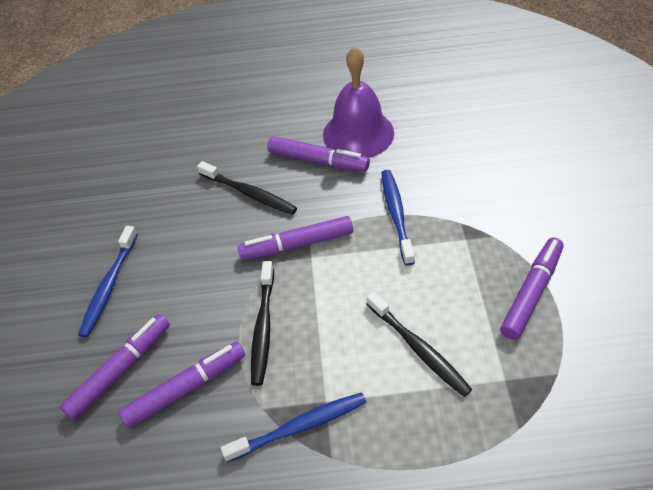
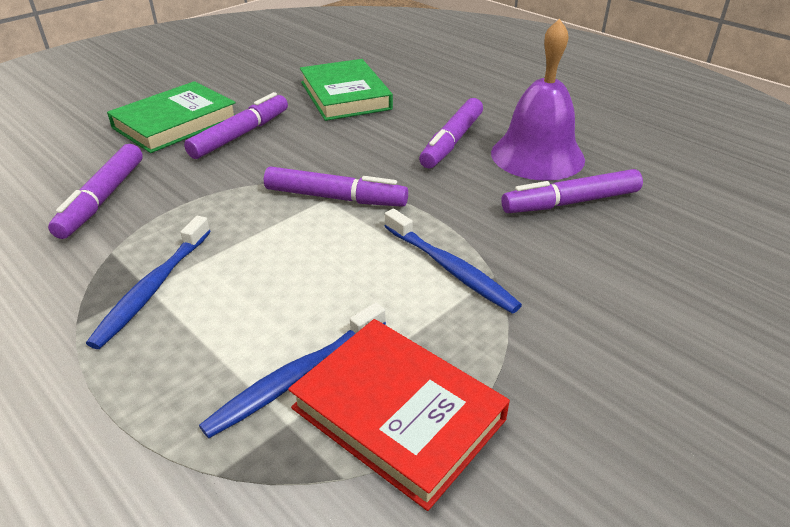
black toothbrush: [197,161,297,215] [251,261,274,386] [366,291,472,397] = 3 -> none = 0
green book: none = 0 -> [107,81,236,153] [300,59,393,121] = 2
red book: none = 0 -> [288,319,510,511] = 1

